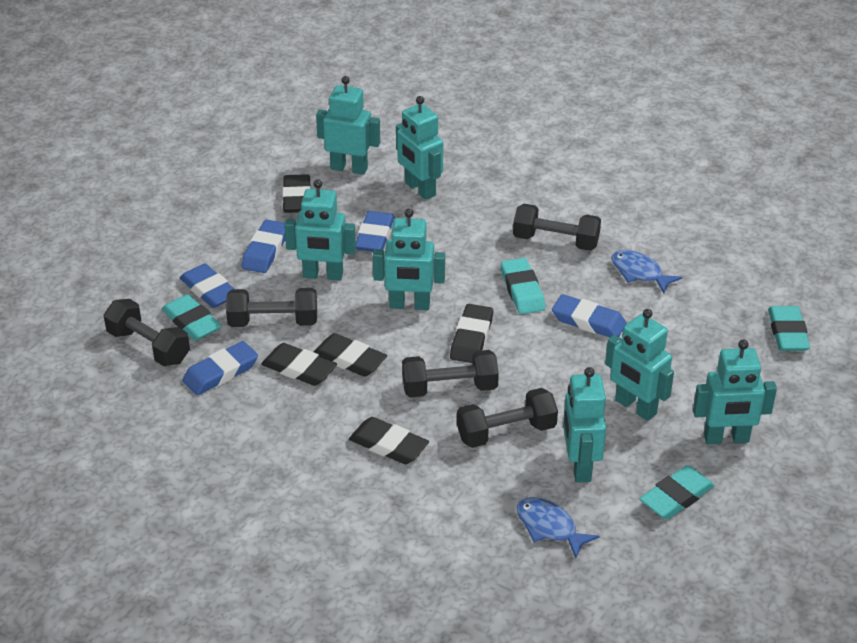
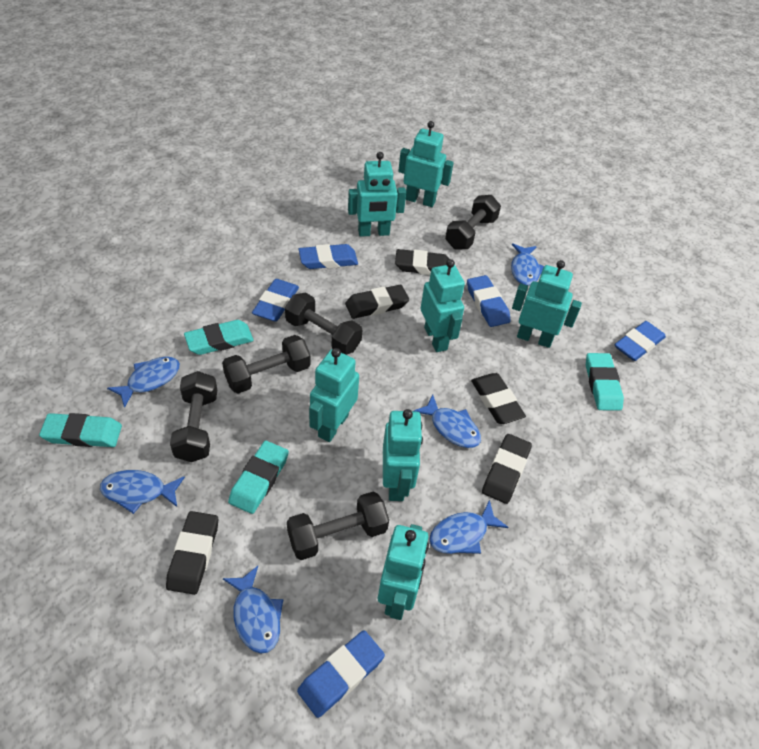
blue fish: [517,497,599,558] [611,250,682,293] = 2 -> [100,470,185,514] [107,356,180,408] [223,566,283,654] [413,395,481,448] [429,500,508,554] [511,243,544,286] = 6

